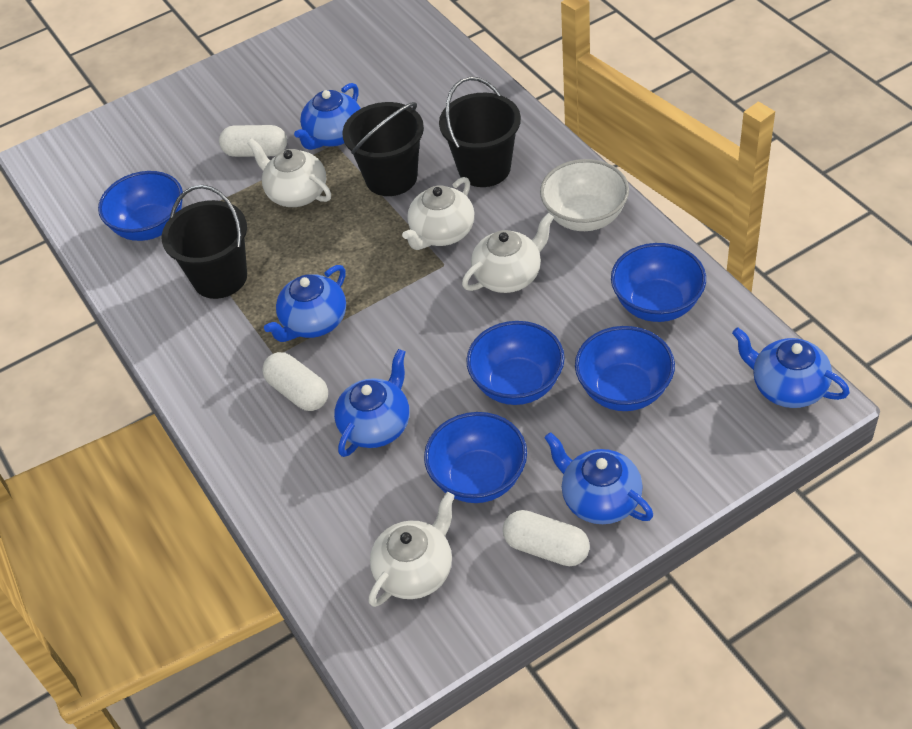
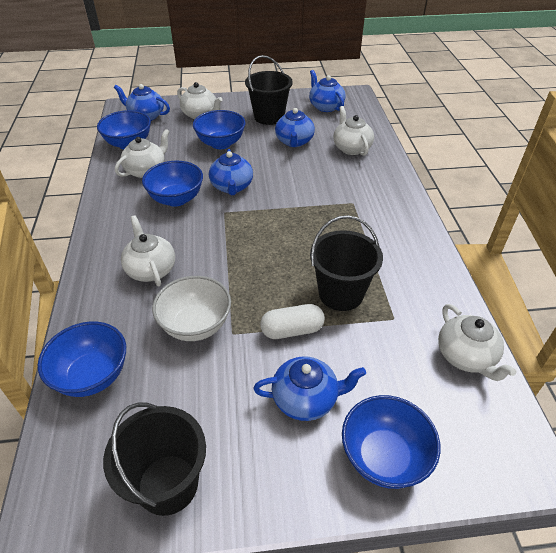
white capsule: [219,125,287,157] [262,352,328,411] [503,510,590,566] = 3 -> [260,304,325,339] = 1
white teapot: [247,139,331,207] [368,492,455,607] [402,177,474,250] [462,213,554,293] = 4 -> [115,129,170,178] [121,215,175,287] [177,82,223,119] [333,106,374,156] [438,304,517,381] = 5

